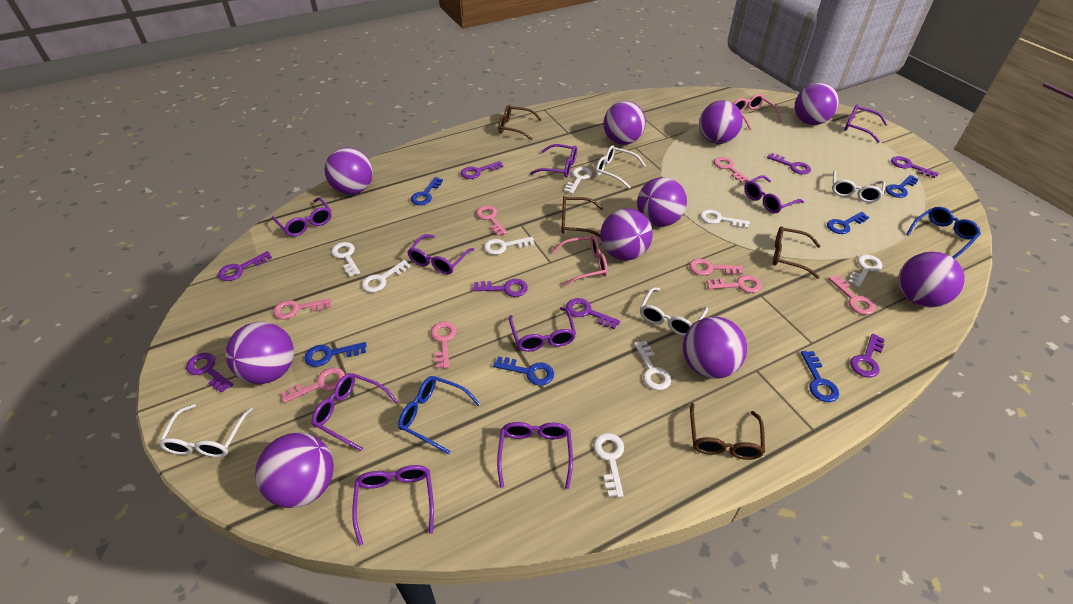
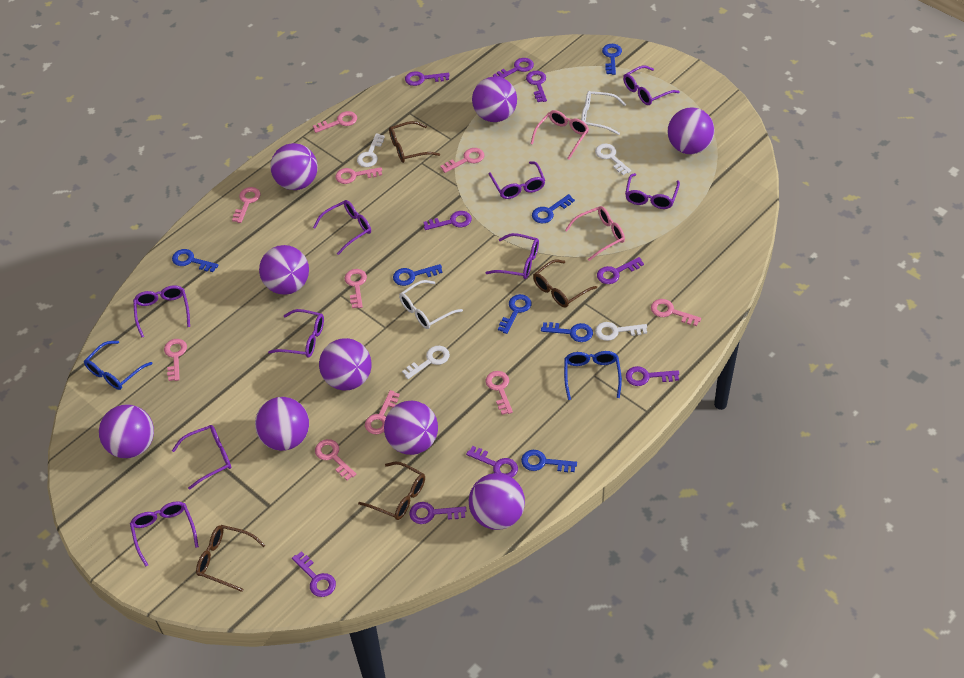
blue key: [304,342,367,367] [411,177,443,205] [493,356,554,386] [801,351,839,402] [827,212,869,234] [885,175,919,198] = 6 -> [172,249,218,272] [393,264,443,286] [498,294,532,334] [521,450,577,472] [532,194,575,223] [541,322,593,342] [602,44,622,75] = 7
pink key: [273,298,332,319] [281,367,345,403] [430,322,457,369] [476,206,507,236] [689,259,743,276] [707,275,762,293] [714,157,749,183] [828,275,875,315] = 8 -> [164,339,187,381] [232,187,261,223] [313,111,357,133] [315,439,356,480] [335,167,382,184] [345,269,367,308] [365,390,400,434] [440,148,484,173] [486,371,513,415] [651,299,701,326] = 10
purple ball: [225,322,294,384] [255,432,334,508] [324,148,373,195] [600,208,653,261] [603,101,646,145] [637,177,687,227] [683,317,747,379] [699,100,743,144] [795,83,839,125] [898,252,965,308] = 10 -> [99,405,154,458] [255,397,309,451] [259,245,309,295] [271,143,317,190] [319,338,371,390] [384,401,438,455] [469,473,525,530] [472,76,517,122] [667,107,714,154] = 9
purple key: [186,353,233,393] [218,251,272,281] [461,161,504,179] [473,279,528,297] [566,298,620,329] [767,153,811,174] [850,334,885,378] [891,156,939,178] = 8 -> [292,551,336,597] [405,71,450,86] [409,502,466,524] [423,211,472,230] [466,446,518,477] [493,58,534,78] [526,71,547,102] [597,257,644,284] [626,366,679,386] = 9
white glasses: [158,404,253,457] [595,145,646,189] [640,287,708,336] [832,170,885,203] = 4 -> [399,280,463,329] [581,91,626,135] = 2
white key: [331,242,360,276] [362,260,411,293] [484,237,534,255] [564,167,592,194] [593,433,624,497] [634,341,671,390] [700,209,750,229] [848,254,882,288] = 8 -> [357,133,385,167] [402,346,450,379] [595,144,631,175] [595,322,647,341] = 4

